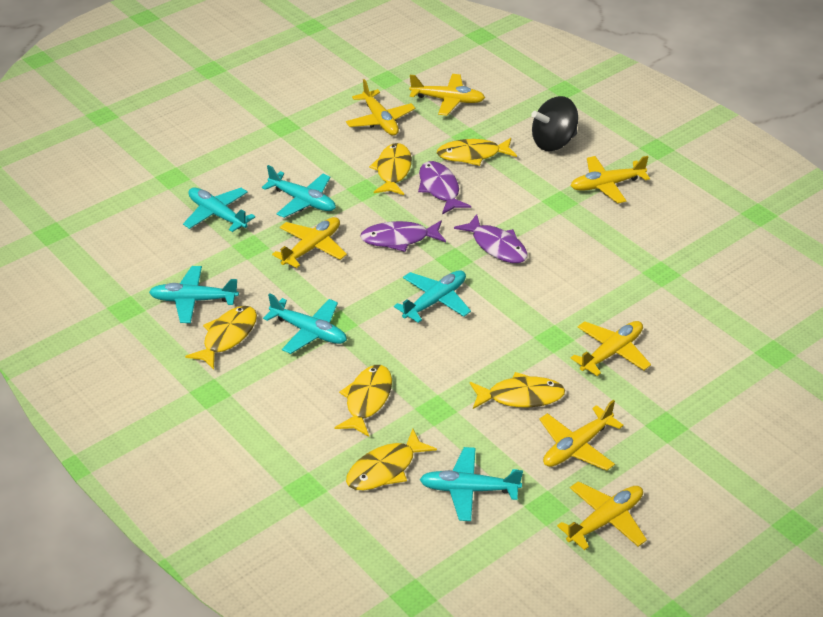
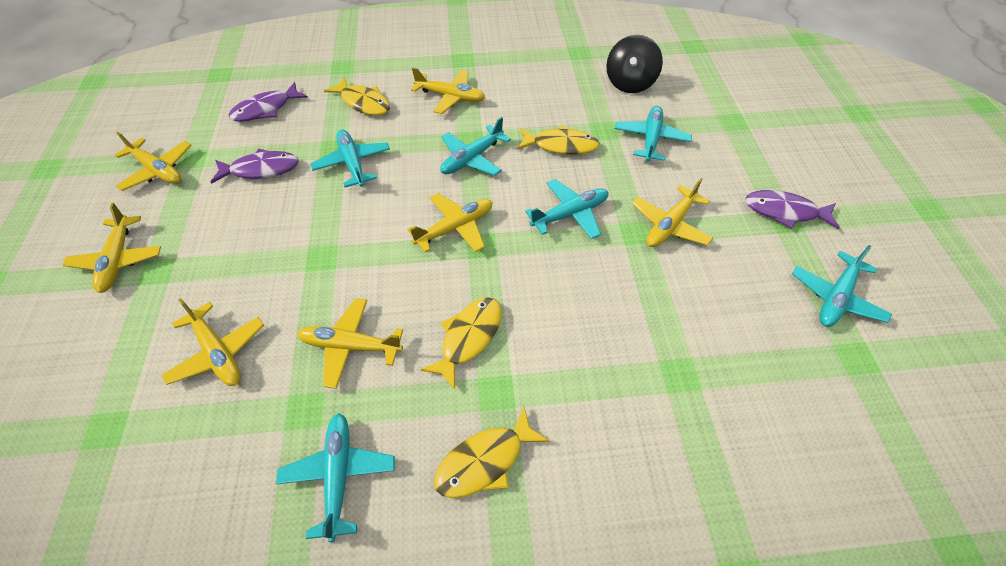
yellow fish: [185,306,257,370] [334,365,392,437] [346,429,437,490] [369,143,412,195] [437,138,517,166] [470,372,565,409] = 6 -> [324,77,390,116] [420,297,502,390] [434,406,550,498] [517,125,600,155] = 4

